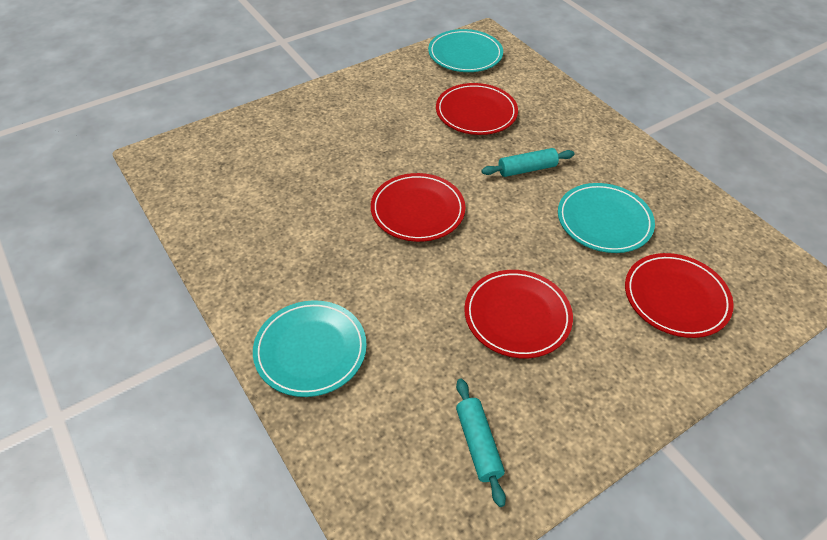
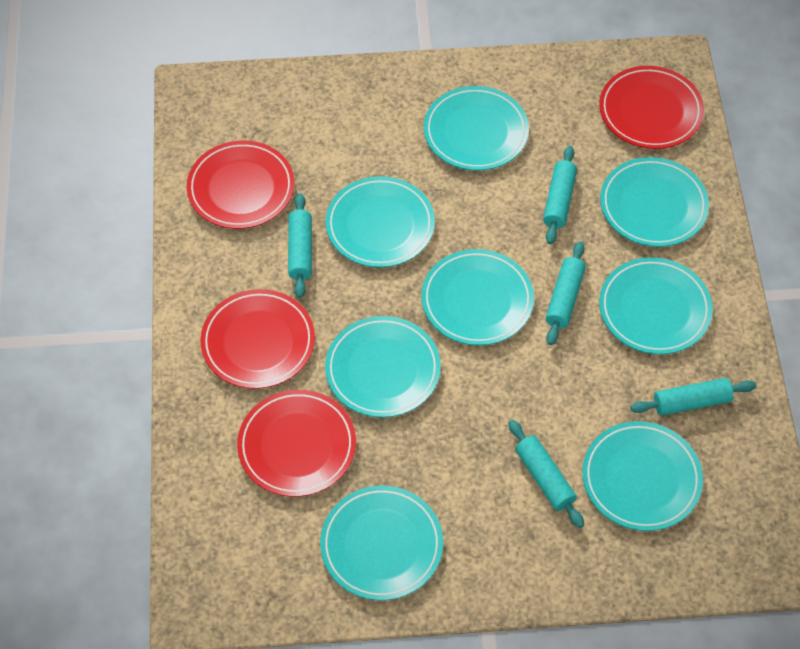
turquoise plate: [253,300,367,397] [428,29,503,72] [558,183,655,253] = 3 -> [320,486,443,600] [325,316,441,418] [326,176,435,267] [421,249,534,346] [424,86,529,171] [582,421,703,531] [599,257,713,354] [600,157,709,247] = 8
turquoise rolling pin: [456,378,506,507] [481,148,575,177] = 2 -> [288,193,312,298] [508,420,584,528] [543,146,577,244] [546,241,586,345] [631,378,756,416] = 5

